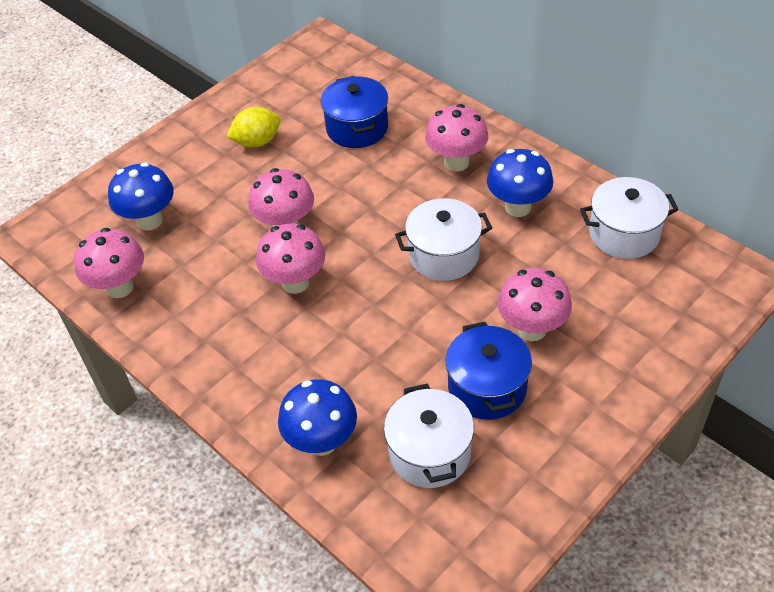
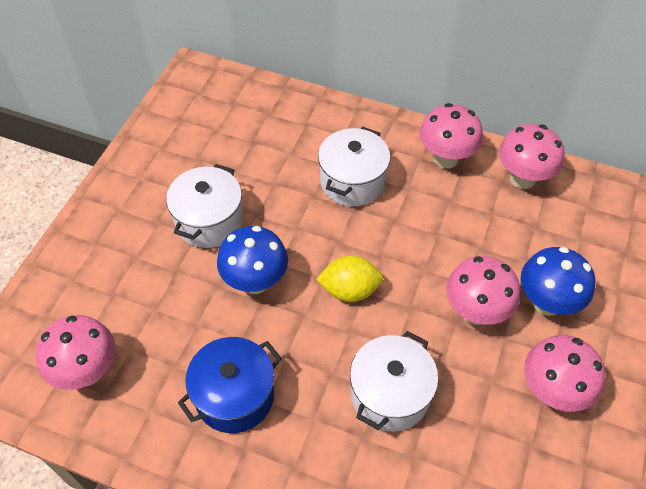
blue mushroom: [108,162,174,231] [278,379,357,456] [487,149,553,217] = 3 -> [217,226,288,294] [521,247,595,316] = 2
blue pot: [320,76,388,148] [445,322,532,420] = 2 -> [178,337,282,433] = 1

